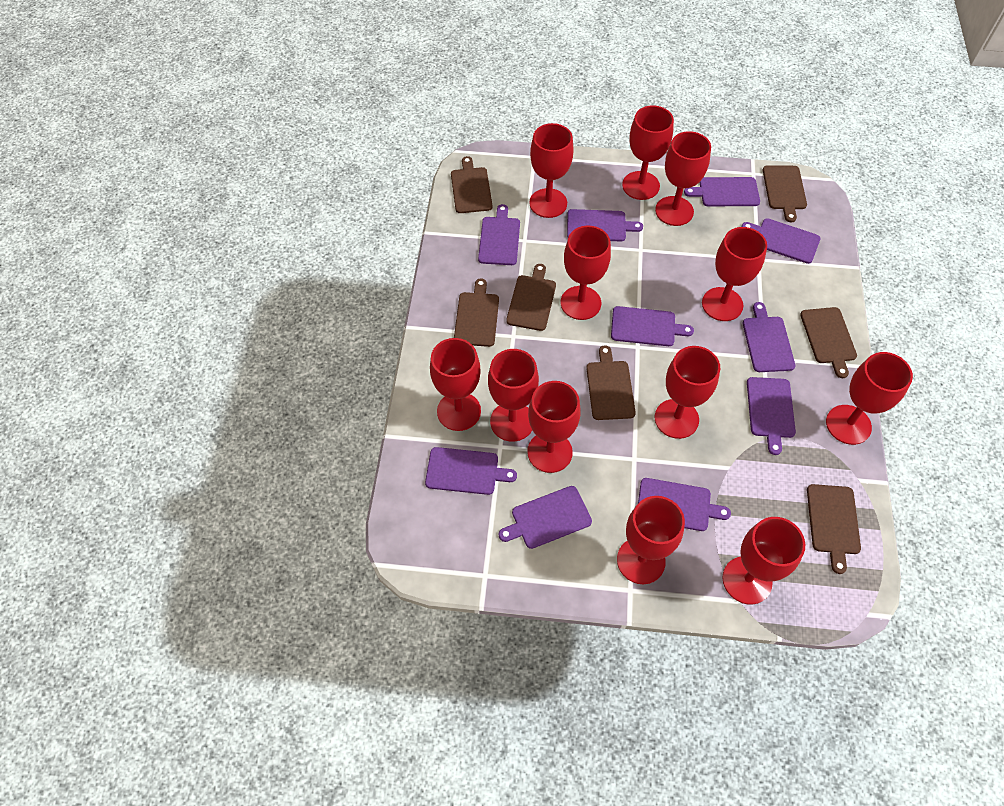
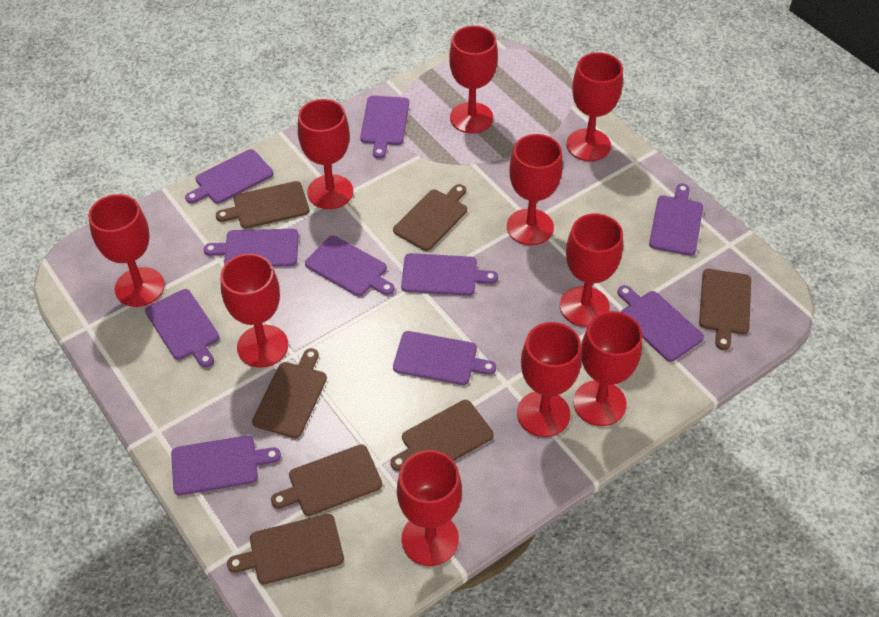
red goblet: [430,338,481,431] [488,349,539,442] [527,381,580,473] [529,123,574,218] [561,226,611,320] [617,496,685,584] [622,105,674,200] [655,131,711,226] [655,346,720,439] [702,227,767,321] [722,517,805,604] [826,352,913,445] = 12 -> [88,194,165,307] [221,253,288,368] [298,99,353,209] [397,450,462,566] [449,26,498,133] [507,134,563,245] [517,322,582,437] [560,214,623,327] [566,52,623,161] [573,311,642,426] = 10

